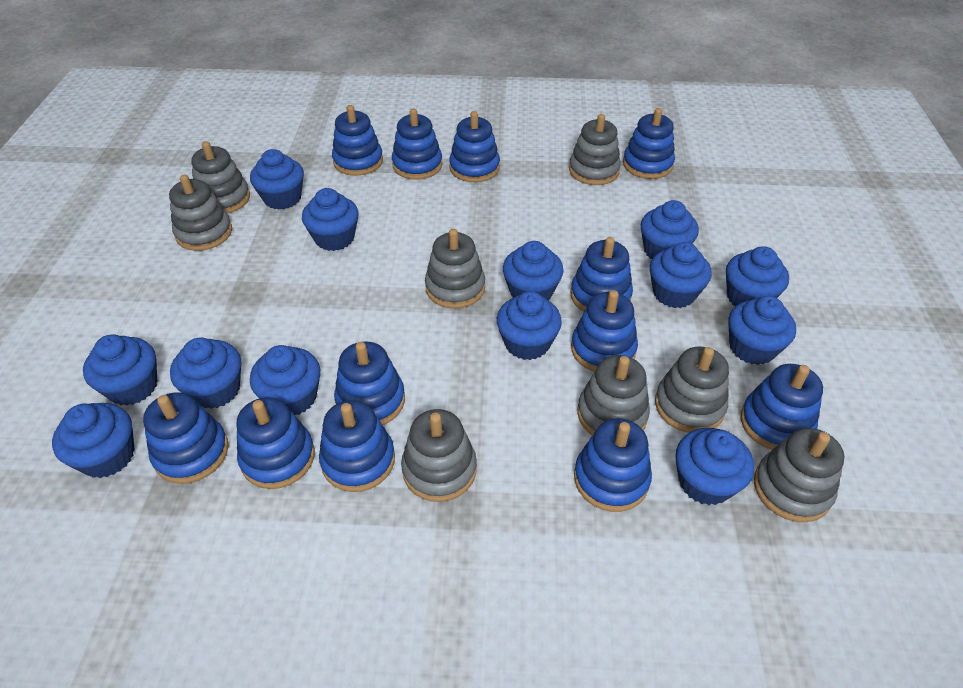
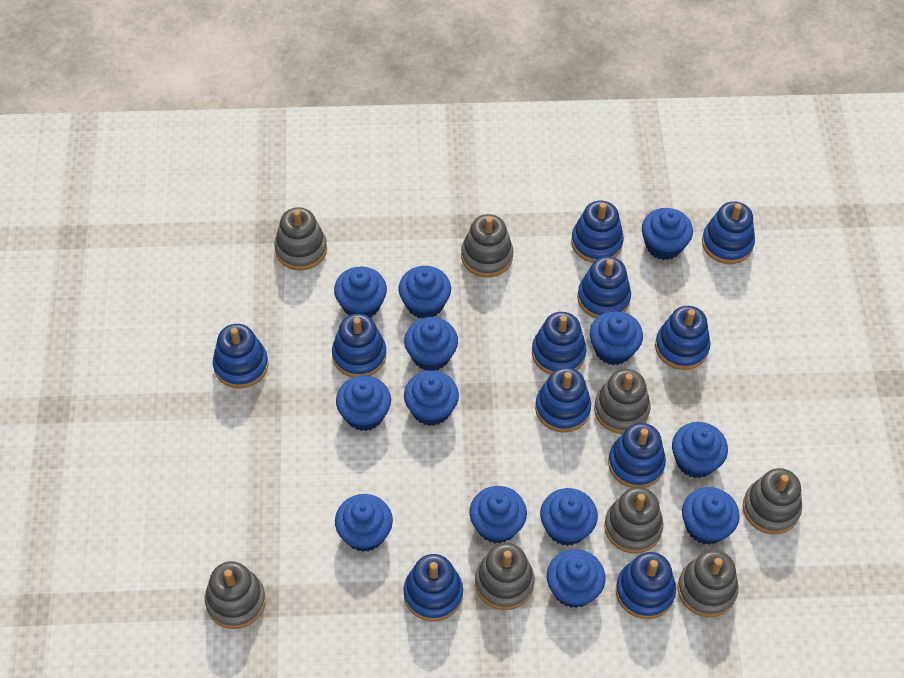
blue stacking toy: [143,393,229,484] [237,397,315,489] [319,400,395,492] [332,105,383,176] [334,342,405,425] [392,109,442,180] [449,111,500,182] [571,237,633,312] [571,290,638,372] [574,418,652,512] [623,108,675,179] [741,364,823,450] = 12 -> [213,324,268,389] [332,314,386,377] [404,554,463,622] [532,312,587,375] [535,367,591,433] [571,201,624,263] [577,256,631,319] [608,423,666,488] [616,552,676,619] [655,306,710,370] [702,201,755,264] = 11

